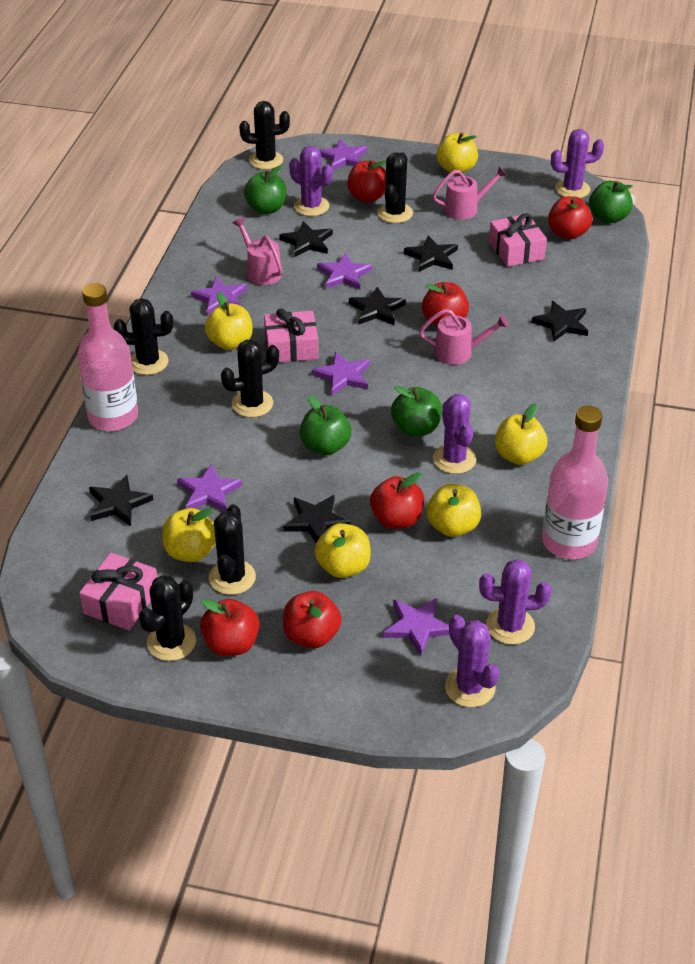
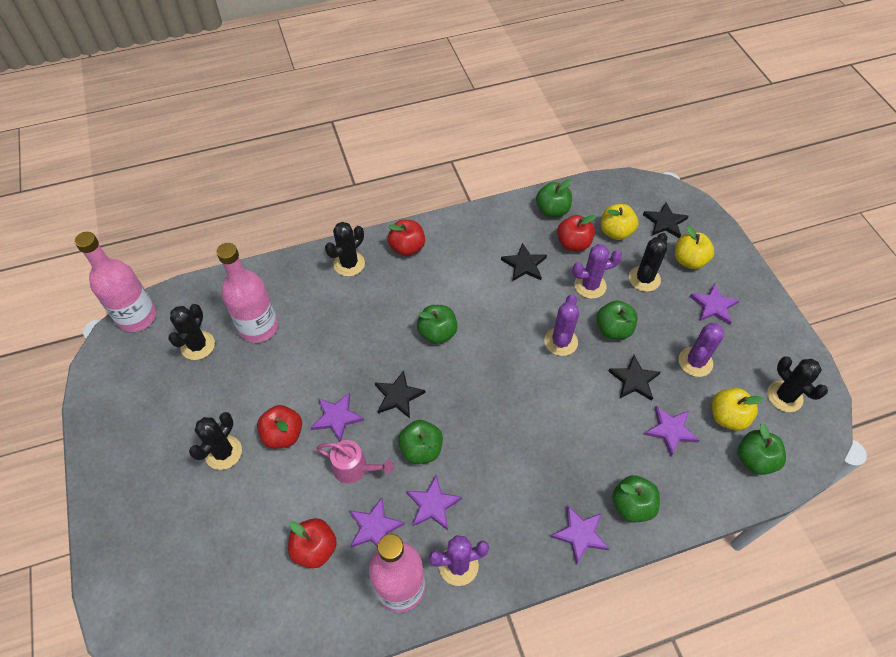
black cactus: [114,298,173,375] [138,575,196,661] [209,504,256,595] [221,339,279,417] [239,101,290,170] [377,152,413,223] = 6 -> [168,304,215,360] [189,412,242,470] [325,222,365,276] [629,233,667,292] [767,357,828,412] = 5
black star: [89,475,153,526] [279,221,333,257] [283,495,350,543] [349,286,406,325] [404,235,458,272] [531,301,588,341] = 6 -> [375,370,425,418] [501,243,547,281] [608,355,661,401] [643,202,689,238] = 4
green apple: [244,165,287,214] [300,396,351,455] [391,386,442,437] [589,181,633,223] = 4 -> [398,420,443,464] [417,305,458,344] [536,179,572,217] [596,300,638,339] [612,475,660,522] [738,423,786,475] = 6
pink bottle: [77,283,138,431] [542,406,608,559] = 2 -> [75,232,156,332] [216,243,278,343] [369,534,425,613] = 3
pink gift: [79,553,157,630] [264,308,319,363] [489,213,547,267] = 3 -> none = 0
pink watering can: [233,217,282,285] [419,309,509,365] [433,166,508,220] = 3 -> [316,440,394,483] = 1
purple cactus: [289,146,333,216] [433,394,476,474] [445,615,499,708] [479,559,552,645] [551,129,604,198] = 5 -> [429,535,489,586] [544,295,579,356] [572,244,622,299] [679,323,724,377] = 4
red apple: [200,599,260,656] [283,591,342,648] [347,160,386,203] [370,472,424,529] [422,282,469,326] [548,196,592,240] = 6 -> [257,405,302,448] [288,518,337,568] [388,220,425,256] [557,215,596,251] = 4
yellow apple: [162,508,216,562] [205,292,253,350] [315,523,371,578] [426,484,481,537] [437,132,478,174] [495,404,547,465] = 6 -> [601,204,638,240] [675,225,715,269] [712,388,764,431] = 3

